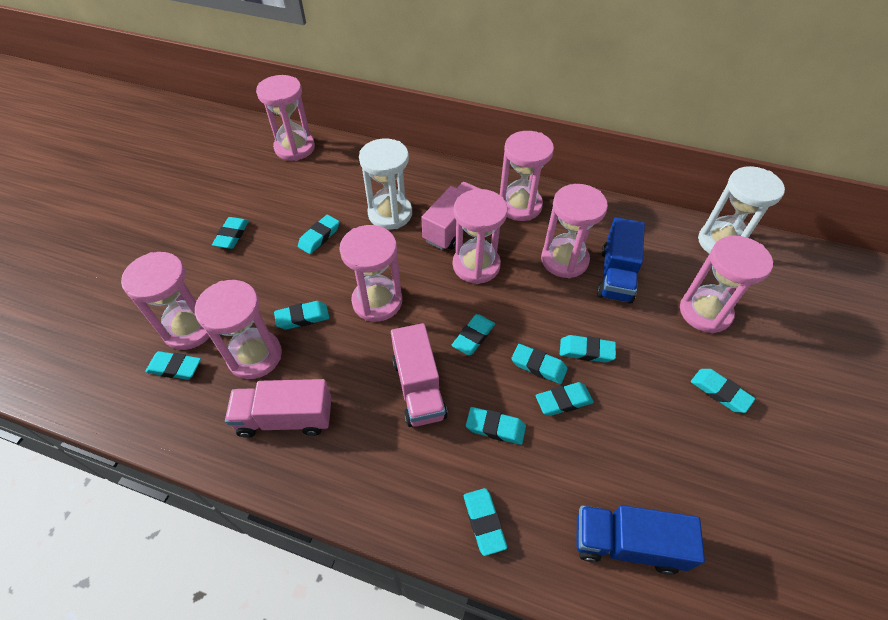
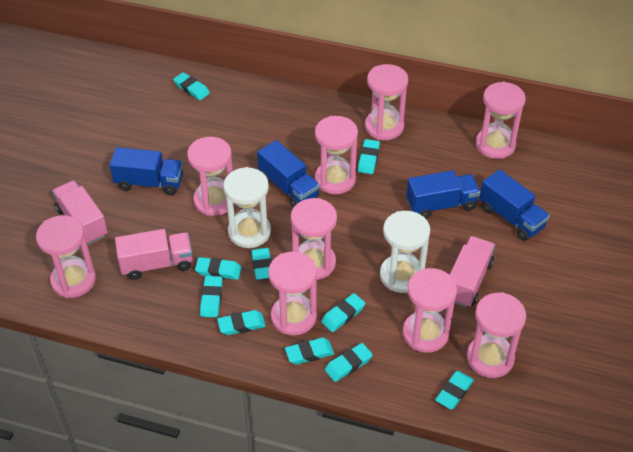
blue truck: [576,505,705,575] [597,217,645,304] = 2 -> [110,147,183,195] [257,140,319,208] [406,170,480,219] [479,169,550,241] = 4
pink hourglass: [121,252,210,350] [195,280,282,379] [256,75,315,161] [339,225,402,322] [453,189,508,284] [500,131,554,221] [541,184,608,278] [680,236,773,333] = 8 -> [36,215,96,298] [187,137,234,216] [268,252,317,336] [291,198,337,280] [315,116,358,194] [365,64,408,140] [403,268,457,353] [467,292,526,378] [476,82,526,159] = 9
turquoise eraser: [145,351,201,380] [212,217,249,249] [274,301,329,329] [298,215,339,254] [452,314,495,355] [464,488,507,556] [466,407,526,445] [512,344,568,384] [536,382,594,416] [560,335,616,363] [691,369,755,413] = 11 -> [173,72,210,100] [195,257,242,280] [200,276,223,317] [217,310,266,335] [251,248,272,280] [285,338,334,365] [321,293,365,332] [325,343,373,382] [358,139,380,174] [435,371,474,410] = 10

